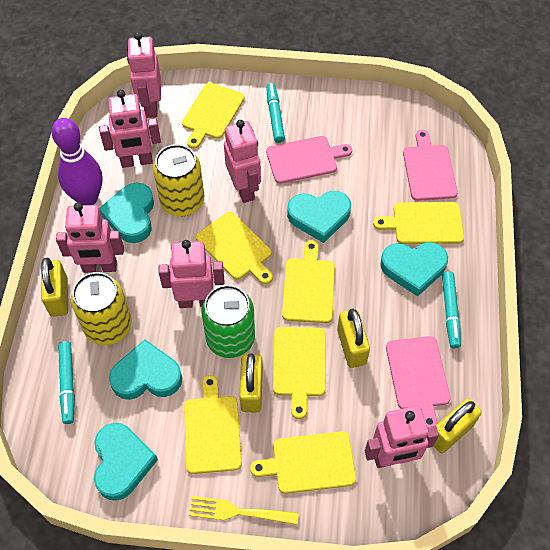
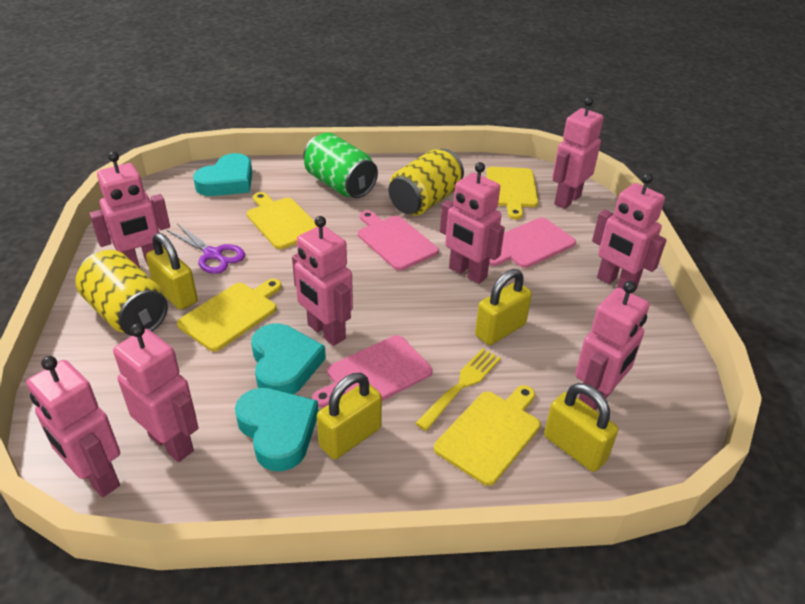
pink robot: [56,202,124,273] [99,90,161,168] [127,32,161,118] [159,240,224,308] [224,120,261,203] [365,406,439,468] = 6 -> [26,356,120,497] [89,152,170,268] [113,323,199,462] [292,216,353,346] [440,162,505,284] [552,97,604,209] [575,281,650,410] [592,173,667,289] = 8
purple bowling pin: [52,118,103,205] = 1 -> none = 0
purple scissors: none = 0 -> [167,224,245,274] = 1
turquoise heart: [94,423,158,501] [99,183,154,243] [109,340,182,400] [287,191,351,243] [380,242,448,297] = 5 -> [193,153,252,196] [235,388,319,471] [251,323,326,394] = 3
turquoise marker: [58,341,75,424] [266,82,285,143] [442,271,461,348] = 3 -> none = 0
yellow cutting board: [182,83,245,149] [184,375,242,474] [196,212,273,284] [250,431,356,494] [273,327,326,419] [282,240,335,323] [373,202,464,244] = 7 -> [177,279,282,352] [247,192,317,249] [434,385,540,486] [486,167,538,220] = 4

